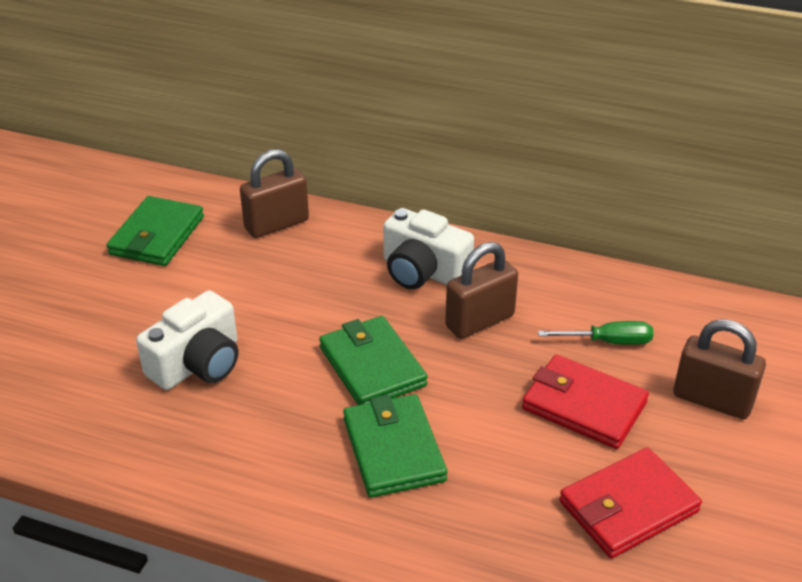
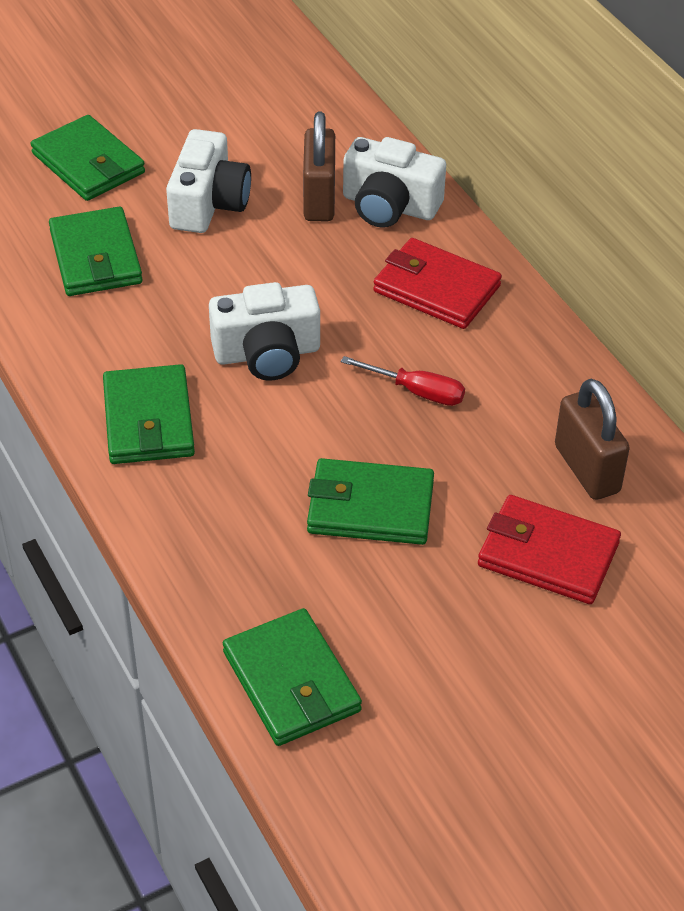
brown padlock: [240,149,309,238] [445,242,518,339] [673,319,766,419] = 3 -> [303,112,335,221] [555,379,630,500] = 2
green screwdriver: [538,321,653,345] = 1 -> none = 0
green wallet: [106,196,204,266] [319,316,428,405] [343,394,447,498] = 3 -> [31,115,145,201] [49,207,143,296] [103,364,195,464] [223,608,362,746] [307,458,434,545] = 5
red screwdriver: none = 0 -> [341,356,465,406] = 1
white camera: [136,290,238,390] [383,208,474,289] = 2 -> [166,129,251,233] [209,282,320,381] [343,137,446,228] = 3

